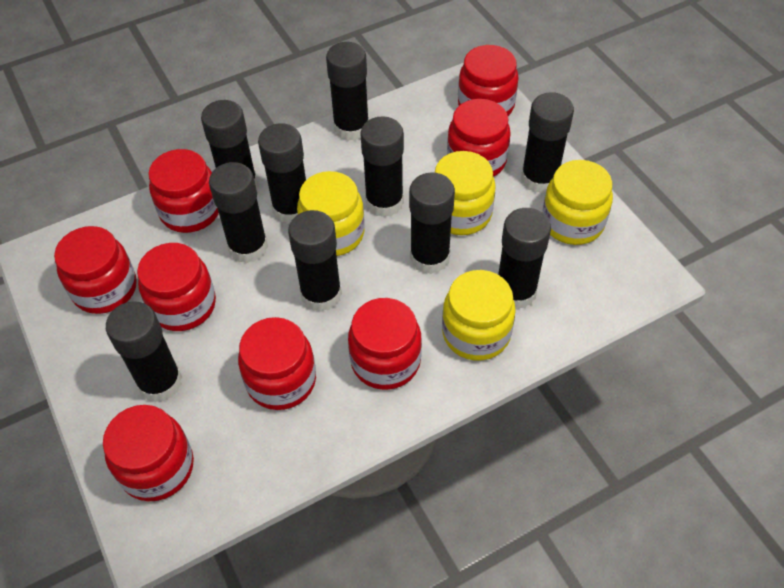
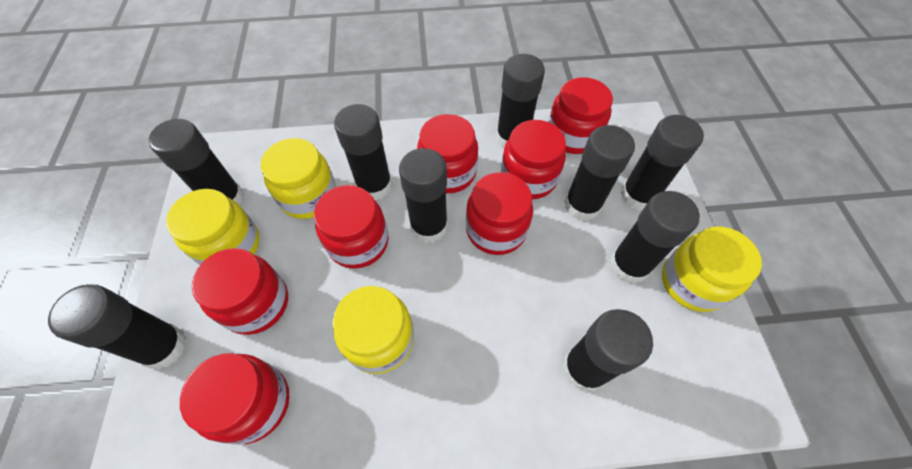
black glue stick: [106,301,182,402] [201,100,258,187] [209,162,268,263] [258,123,306,224] [288,210,342,312] [326,42,369,141] [360,116,404,217] [409,172,455,274] [498,208,551,310] [521,92,574,193] = 10 -> [48,284,187,369] [149,119,244,205] [334,104,393,200] [399,148,448,243] [496,54,545,148] [563,309,653,391] [564,125,635,221] [610,191,700,284] [620,115,704,211] = 9
red jar: [54,226,137,314] [103,405,194,501] [137,243,216,331] [148,149,219,233] [238,317,316,410] [348,298,422,390] [447,99,511,177] [458,45,519,116] = 8 -> [180,353,290,445] [192,248,288,335] [314,185,389,269] [417,114,478,193] [466,172,533,255] [501,120,566,199] [548,77,613,154] = 7

